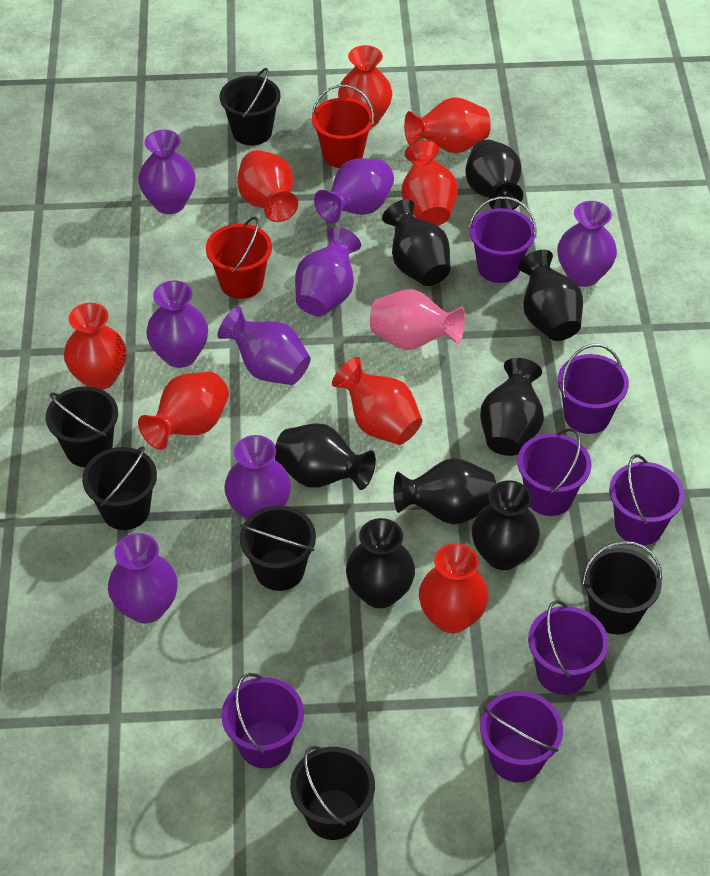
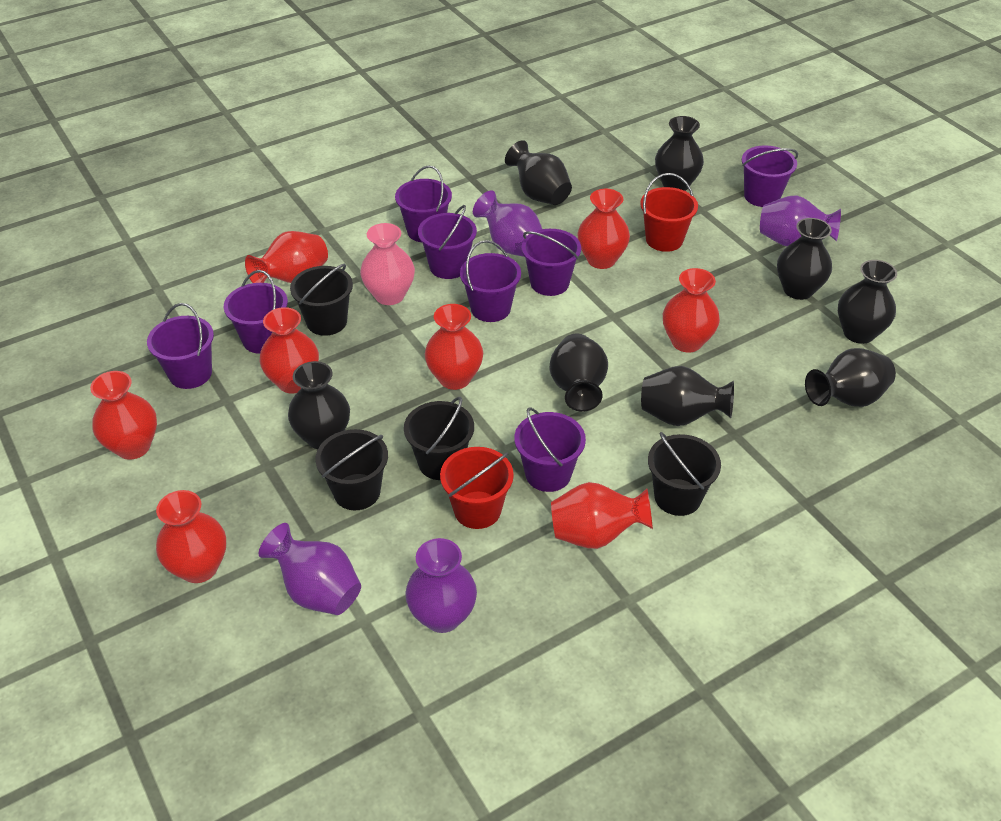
black bucket: [46,386,118,467] [82,446,157,530] [220,68,281,146] [240,506,316,591] [290,746,375,840] [582,541,662,634] = 6 -> [290,264,353,336] [315,429,388,510] [404,397,474,480] [648,432,721,516] = 4
purple bucket: [221,673,304,768] [469,196,537,283] [480,691,563,782] [517,428,591,516] [528,600,608,695] [558,344,629,434] [609,454,685,545] = 7 -> [147,303,214,389] [224,270,288,354] [395,165,452,242] [418,205,477,279] [460,240,521,322] [514,407,586,492] [521,229,581,296] [742,145,798,207] = 8
purple vase: [108,533,178,623] [138,130,196,214] [146,280,208,368] [217,306,311,385] [224,435,291,520] [295,227,361,316] [314,158,394,223] [557,201,617,287] = 8 -> [259,523,361,615] [405,538,477,633] [473,190,542,257] [760,195,841,246] = 4

